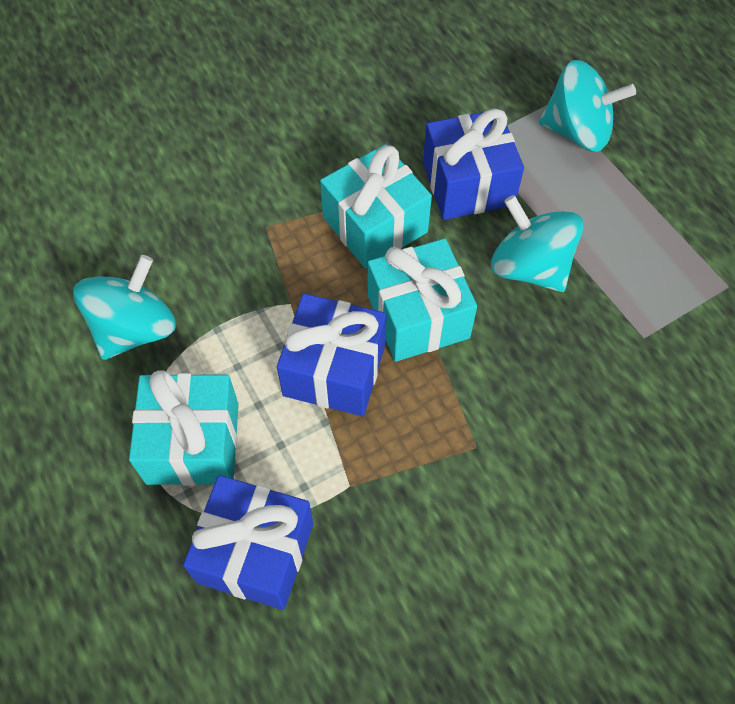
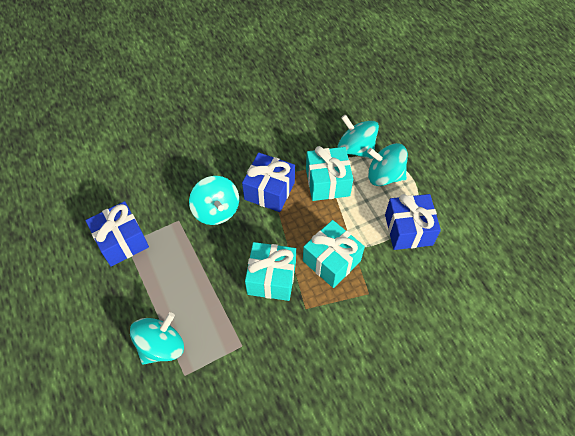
turquoise spinning top: [73,255,176,360] [491,195,583,292] [539,60,636,152] = 3 -> [130,312,184,365] [189,176,239,225] [337,115,379,159] [367,143,408,186] = 4

